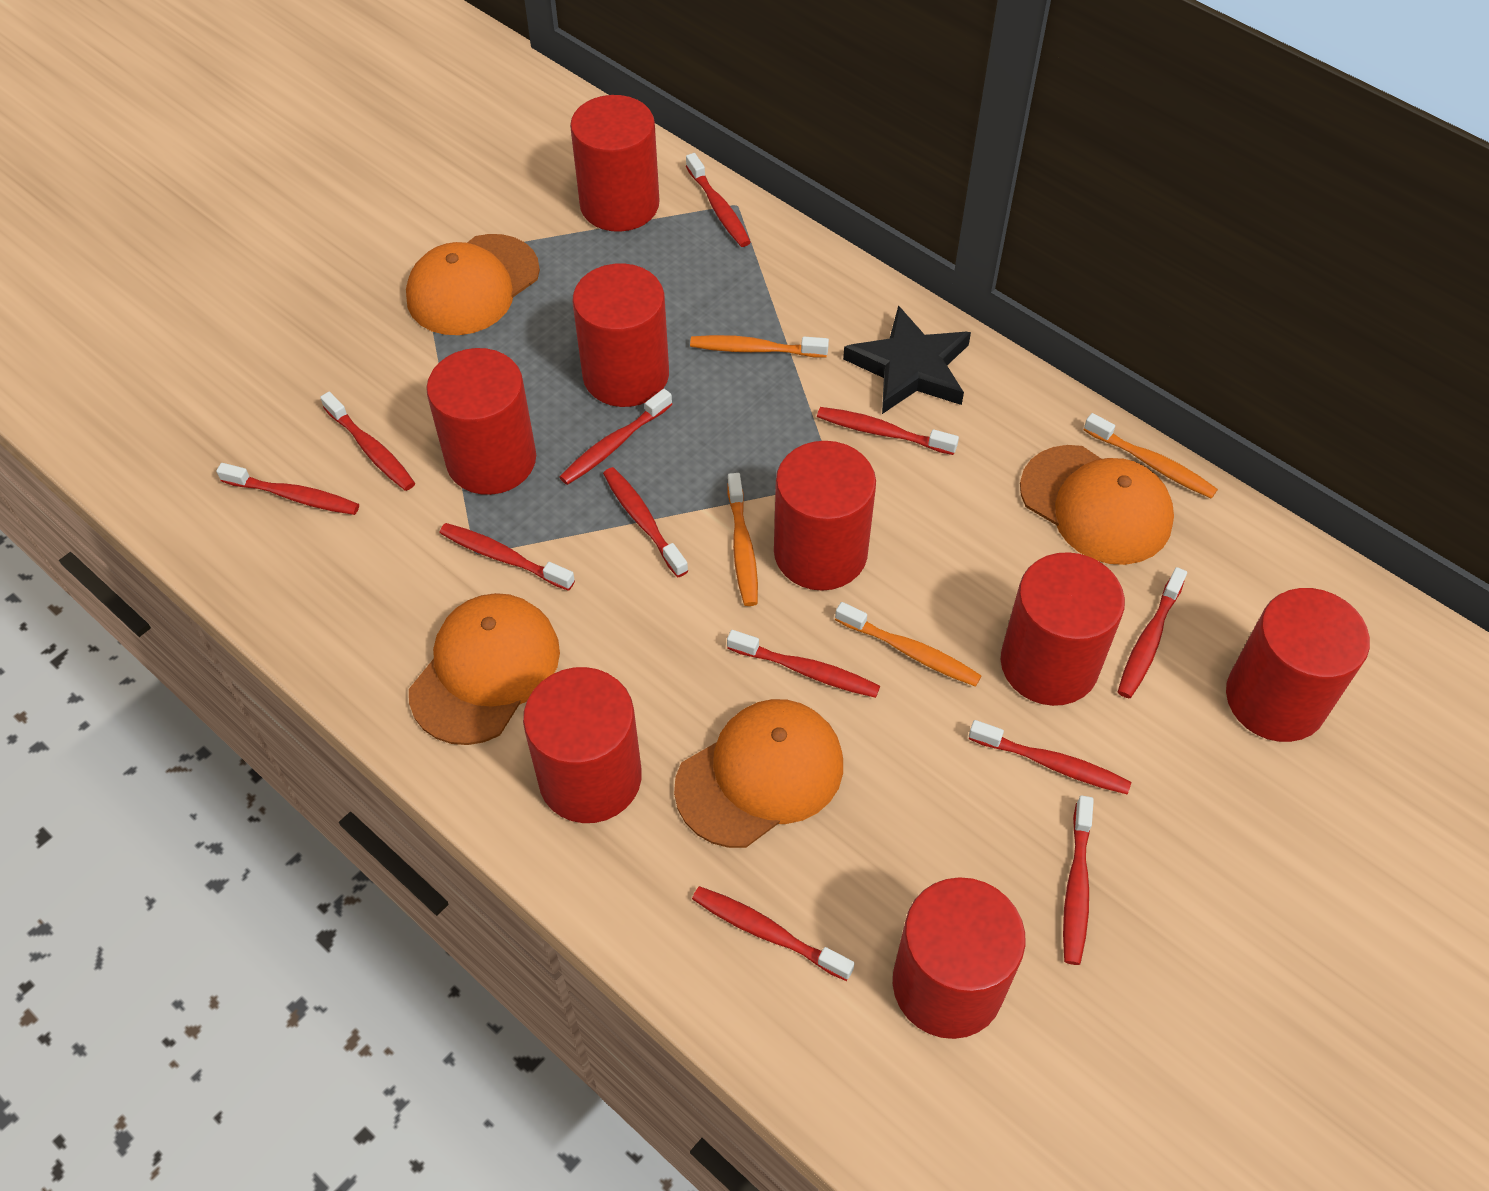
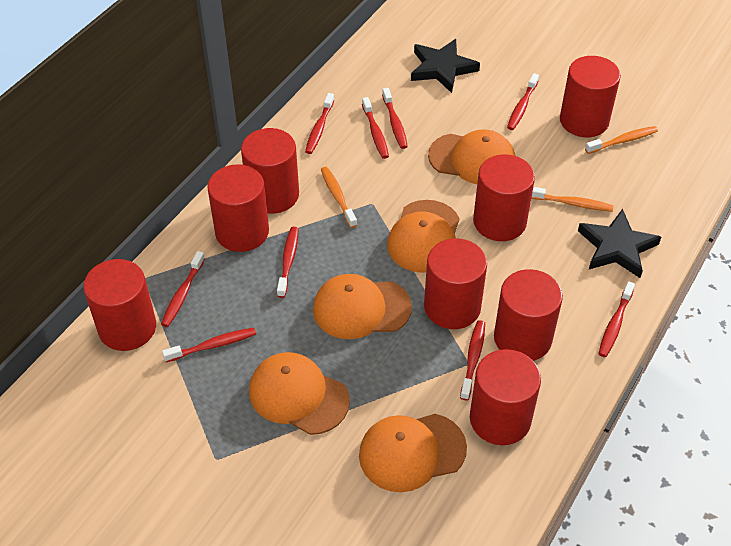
black star: [843,305,971,414] = 1 -> [411,39,480,93] [578,209,661,278] = 2
orange cap: [406,234,540,335] [409,593,560,745] [674,699,843,848] [1020,445,1174,565] = 4 -> [249,352,350,435] [313,274,412,339] [359,414,467,492] [387,200,460,273] [428,129,516,184] = 5
orange toothbrush: [690,335,829,357] [727,473,758,606] [835,602,982,687] [1084,413,1218,499] = 4 -> [321,167,357,228] [532,187,614,212] [585,126,658,154] = 3
red toothbrush: [216,463,359,515] [320,392,415,491] [440,523,575,591] [559,389,673,485] [603,467,688,577] [686,153,751,247] [692,886,855,981] [727,630,880,698] [817,407,959,455] [969,720,1131,795] [1063,796,1094,965] [1118,567,1187,698] = 12 -> [161,251,205,327] [162,328,256,362] [277,227,298,298] [305,93,334,154] [362,97,389,159] [382,88,408,149] [460,320,485,400] [507,73,539,130] [598,281,635,357] = 9

